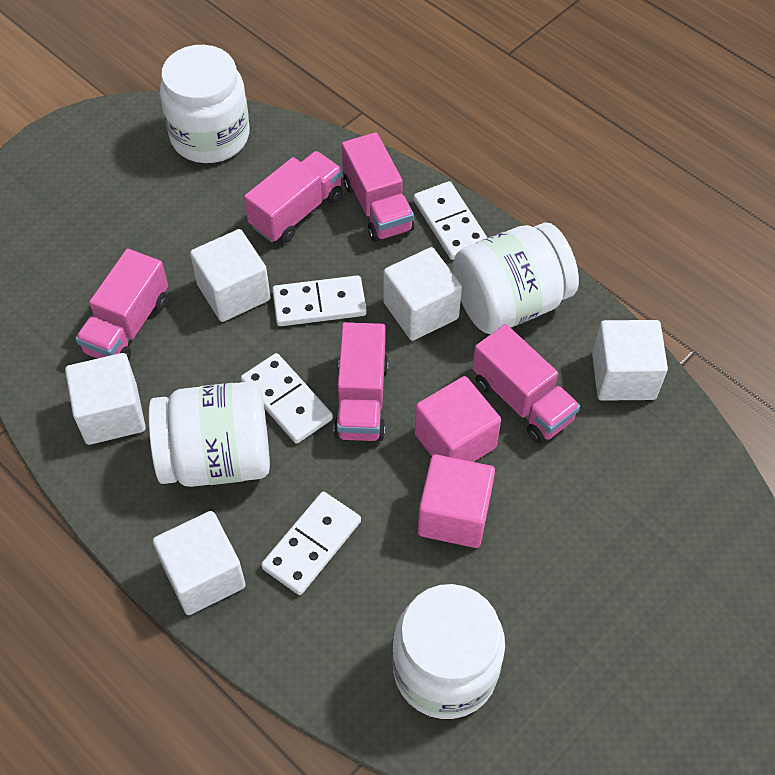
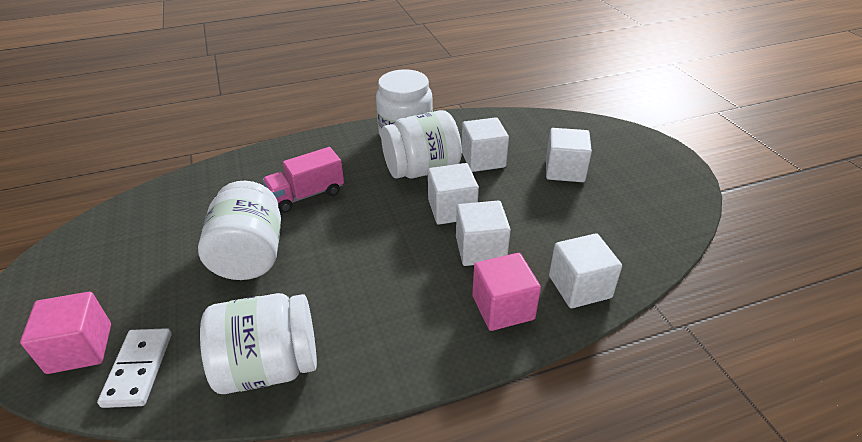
pink truck: [75,249,168,360] [244,151,343,243] [334,322,389,441] [342,132,414,242] [472,324,580,444] = 5 -> [262,147,344,213] = 1
white domino: [241,353,333,444] [261,491,361,595] [272,275,367,326] [413,181,488,260] = 4 -> [97,328,171,408] = 1

